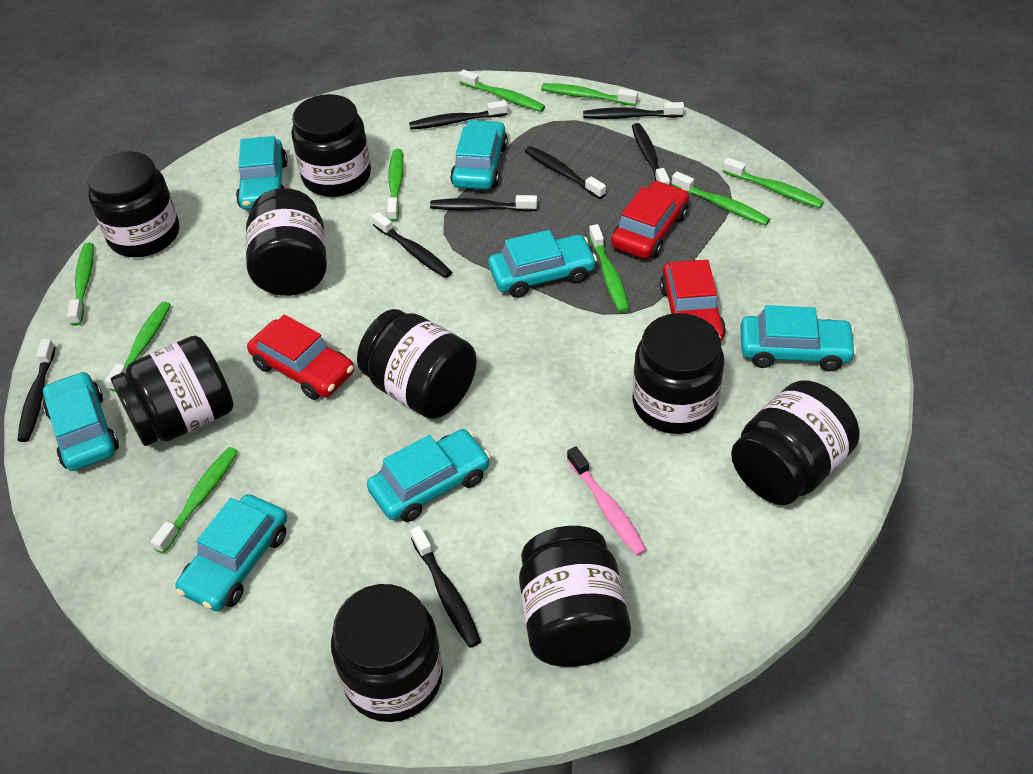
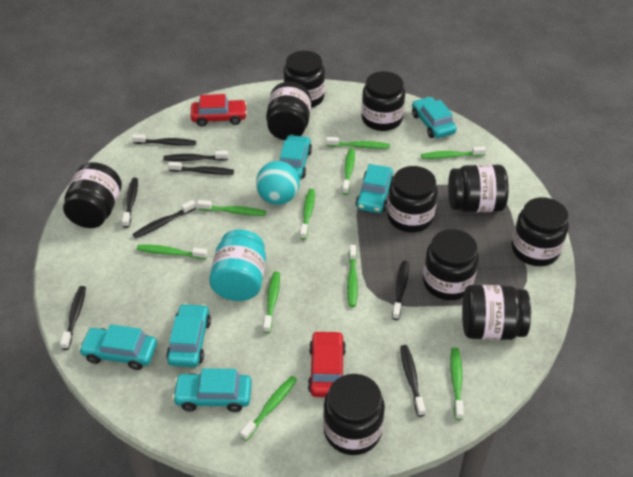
black jar: [87,151,179,257] [111,336,234,446] [246,188,327,296] [292,94,371,197] [331,584,443,722] [357,309,477,419] [519,526,631,667] [633,313,724,434] [731,380,860,505] = 9 -> [63,162,122,228] [266,82,311,140] [284,51,325,108] [323,374,385,455] [362,71,405,131] [387,166,438,233] [423,229,479,300] [448,164,509,212] [462,285,531,340] [511,197,569,266] = 10
green toothbrush: [67,243,94,326] [105,302,171,392] [151,447,238,553] [387,149,404,222] [459,70,545,112] [541,83,638,106] [589,224,629,313] [672,172,770,226] [723,158,824,208] = 9 -> [137,245,208,259] [197,200,266,216] [240,376,297,441] [263,271,280,333] [300,189,315,240] [326,137,390,149] [342,148,355,195] [347,245,358,307] [421,146,486,159] [450,347,464,420] = 10
pink toothbrush: [567,447,647,556] = 1 -> none = 0
red car: [247,314,354,400] [611,181,689,259] [660,260,726,342] = 3 -> [190,94,247,127] [308,331,346,397] = 2
turquoise ball: none = 0 -> [256,161,300,205] = 1
turquoise car: [43,371,119,471] [175,494,287,611] [236,136,288,210] [367,429,490,522] [450,120,508,190] [488,230,597,298] [740,305,857,371] = 7 -> [79,324,157,370] [166,303,211,367] [172,368,252,412] [280,135,312,180] [355,164,394,213] [412,97,457,138] = 6
turquoise jar: none = 0 -> [209,229,266,301] = 1

